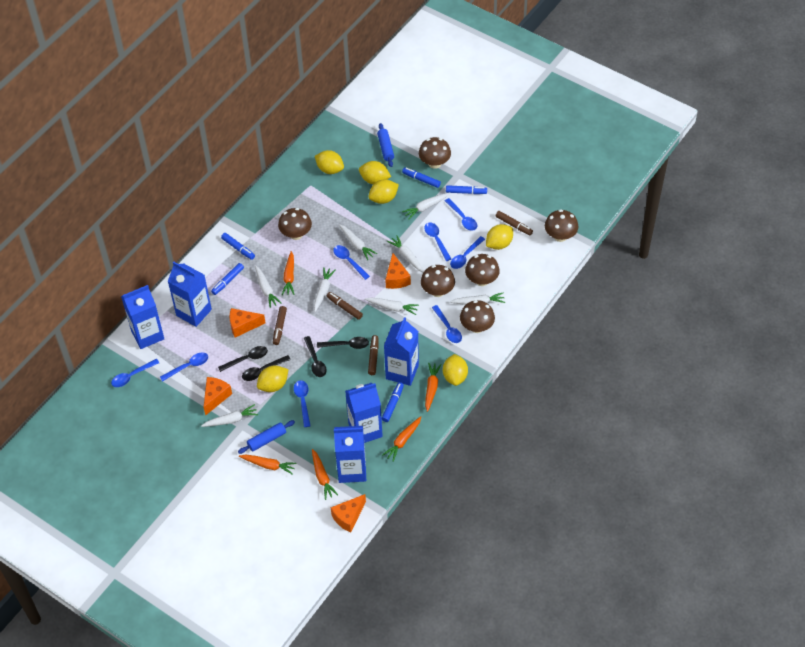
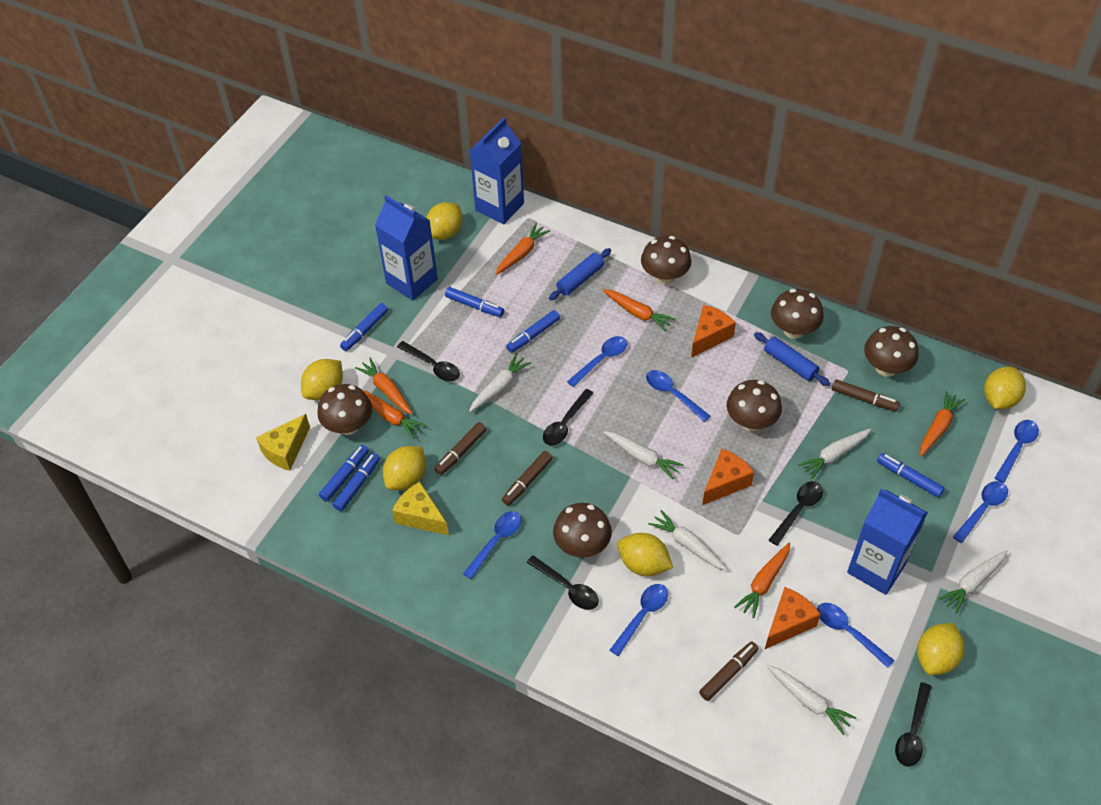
black spoon: [218,346,268,372] [242,355,291,381] [304,336,327,377] [317,337,369,349] = 4 -> [397,341,460,381] [526,555,599,610] [543,389,594,446] [769,481,823,546] [895,682,932,767] = 5
blue carton: [121,285,164,349] [168,262,212,327] [334,426,366,483] [345,383,383,443] [384,317,419,386] = 5 -> [375,195,438,301] [470,117,524,224] [847,489,928,595] = 3
blue marker: [211,263,244,295] [221,233,255,260] [382,382,404,422] [402,167,441,188] [446,185,487,194] = 5 -> [319,445,369,502] [333,453,380,511] [340,303,388,351] [445,287,504,317] [506,310,560,353] [877,453,945,498] = 6
blue spoon: [111,359,159,387] [160,352,208,382] [294,381,311,427] [333,245,370,280] [424,222,451,261] [432,305,462,343] [445,198,477,231] [450,236,485,269] = 8 -> [463,511,521,579] [567,336,627,387] [610,584,668,656] [646,370,710,422] [817,603,895,668] [953,481,1008,543] [995,420,1039,483] = 7
orange carrot: [239,454,297,475] [282,251,295,295] [312,449,338,500] [382,416,421,462] [425,363,442,412] = 5 -> [355,358,413,415] [363,390,427,439] [495,223,550,275] [602,289,675,332] [734,543,790,618] [920,391,965,456] = 6
orange cheese: [204,377,232,416] [230,308,265,337] [331,494,366,533] [385,253,411,289] = 4 -> [691,305,736,358] [702,448,754,505] [765,587,821,649] = 3
white carrot: [201,404,258,427] [255,266,282,308] [314,267,335,312] [339,224,377,260] [364,297,419,315] [387,235,424,273] [402,193,449,220] [450,292,505,305] = 8 -> [469,353,531,412] [603,431,683,479] [648,510,728,571] [766,665,856,735] [798,428,871,479] [938,550,1007,614] = 6
yellow cheese: none = 0 -> [256,414,310,471] [392,481,449,535] = 2

